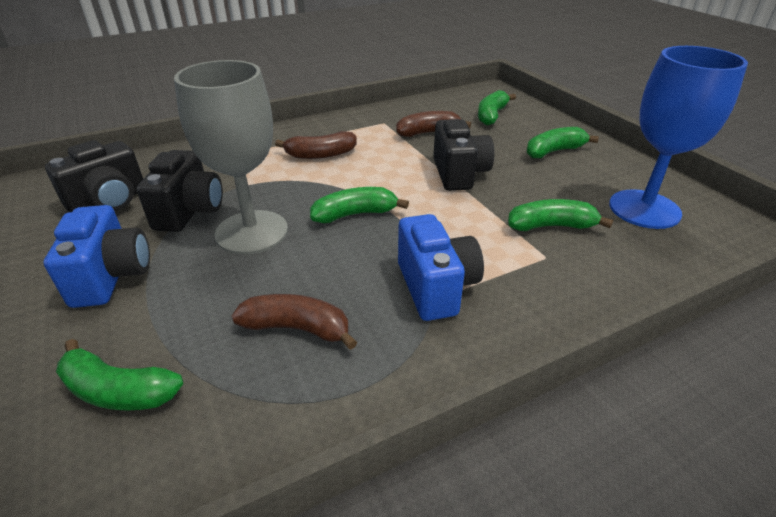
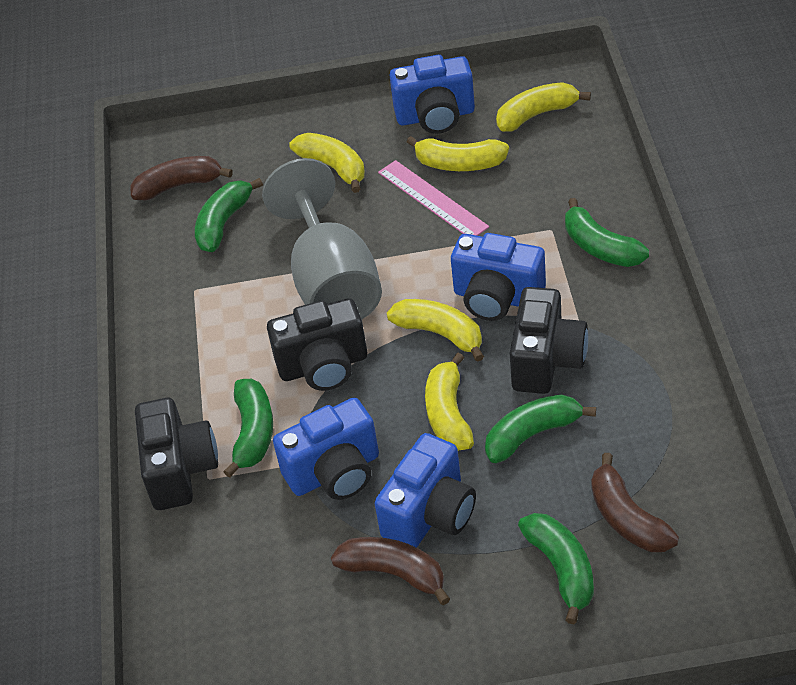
blue camera: [44,205,150,308] [398,214,484,321] = 2 -> [273,398,379,500] [375,433,476,548] [389,55,475,134] [451,233,546,321] = 4
blue goblet: [609,46,748,229] = 1 -> none = 0
pink ruler: none = 0 -> [378,160,489,236] = 1
yellow banana: none = 0 -> [289,133,365,193] [387,299,484,362] [407,136,509,171] [425,353,474,451] [496,82,591,131] = 5

